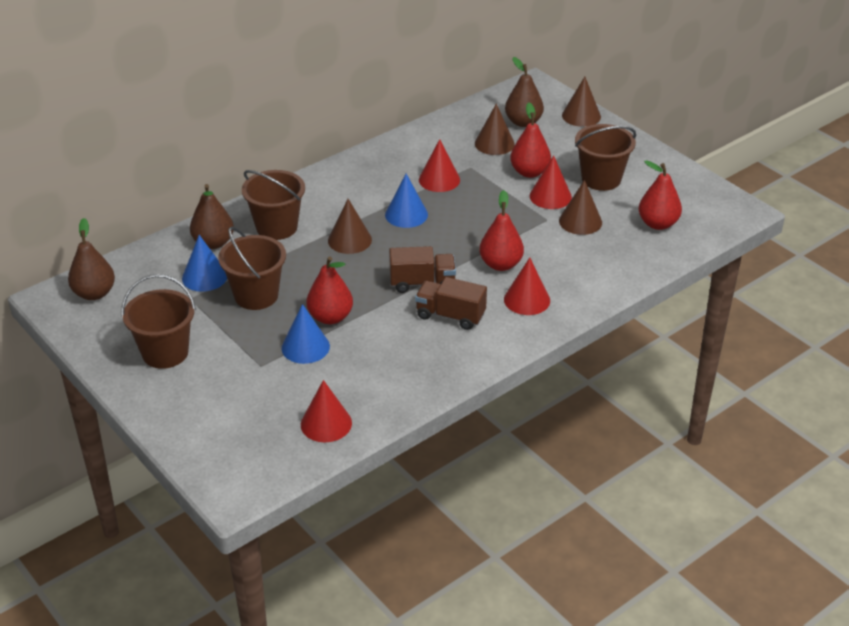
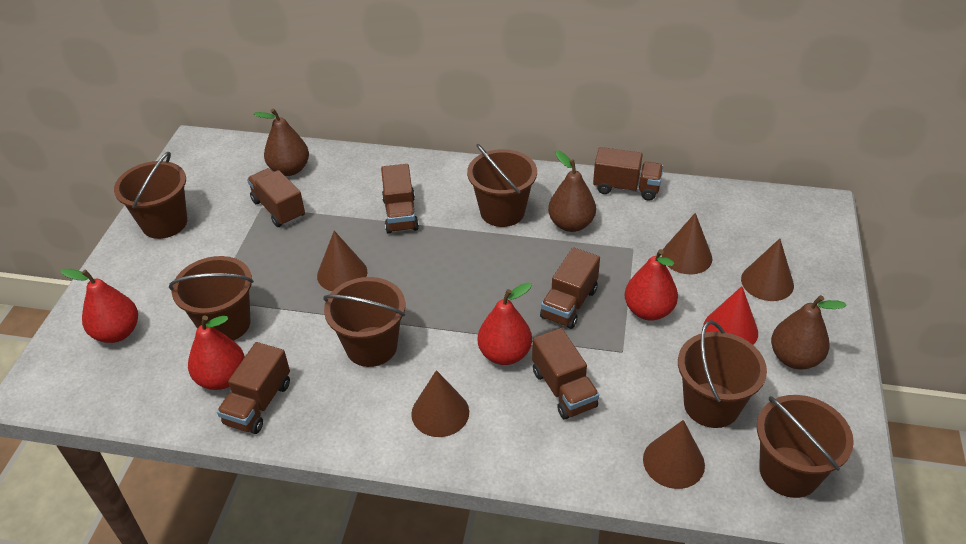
blue cone: [182,235,227,292] [282,304,330,364] [385,174,428,228] = 3 -> none = 0
brown bucket: [121,274,196,369] [218,227,286,310] [242,170,305,240] [575,124,636,191] = 4 -> [114,152,187,239] [169,256,254,341] [323,277,405,367] [467,144,537,227] [678,320,767,428] [757,395,854,498] = 6
brown cone: [328,199,372,254] [475,104,515,155] [559,180,602,235] [562,77,601,127] = 4 -> [317,231,367,291] [411,370,469,437] [643,420,705,489] [662,213,713,274] [741,238,794,301] = 5
brown truck: [389,246,456,293] [415,277,487,330] = 2 -> [217,342,290,434] [247,168,305,227] [381,164,419,234] [532,328,599,419] [540,247,600,329] [593,147,663,201] = 6
red cone: [301,380,352,442] [419,139,460,192] [504,257,550,315] [529,155,572,209] = 4 -> [703,286,758,345] = 1

